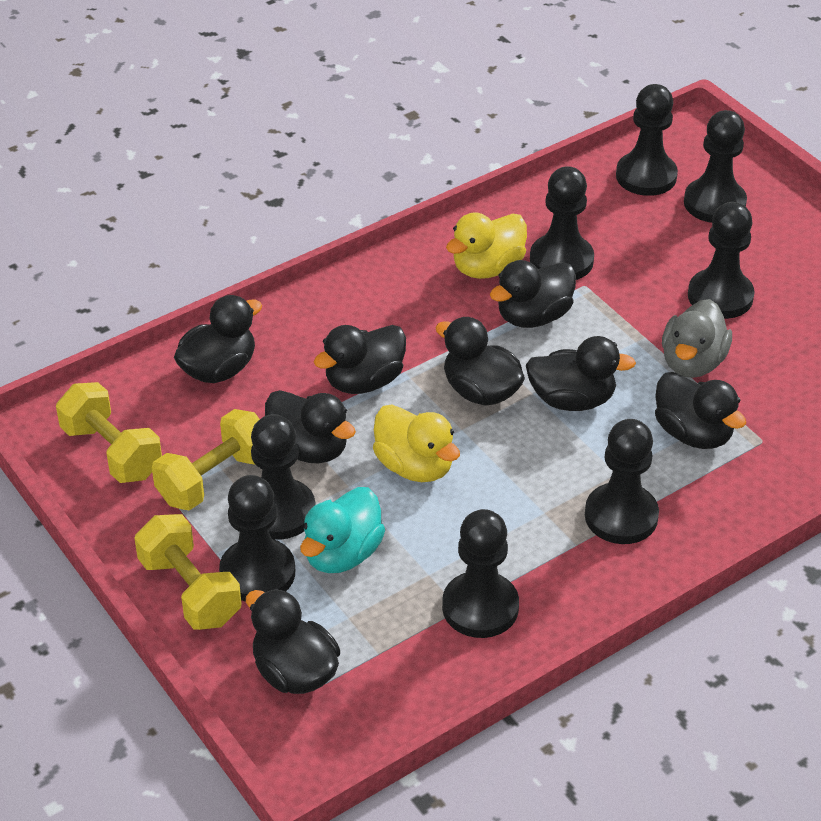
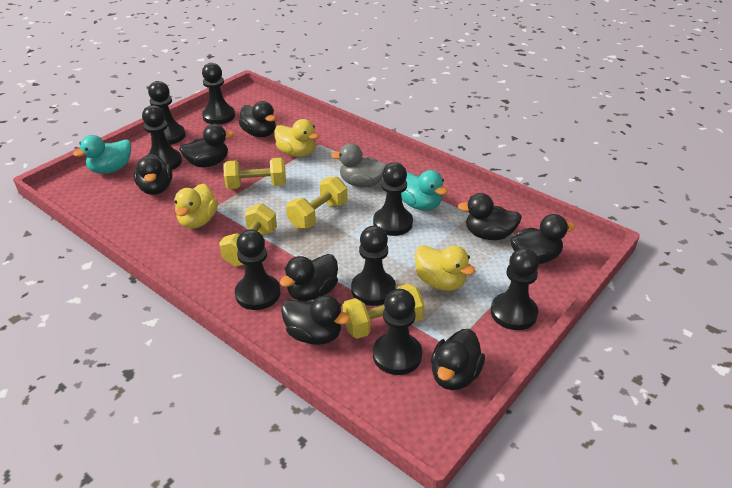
turquoise duck: [300,487,385,573] = 1 -> [73,135,131,174] [401,170,448,211] = 2
yellow duck: [373,405,460,482] [446,212,527,279] = 2 -> [174,184,218,229] [274,119,320,157] [415,245,475,291] = 3
yellow dumbbell: [56,382,162,483] [134,514,242,630] [152,409,260,510] = 3 -> [219,203,277,267] [223,158,286,189] [286,176,348,229] [343,284,424,339] = 4

